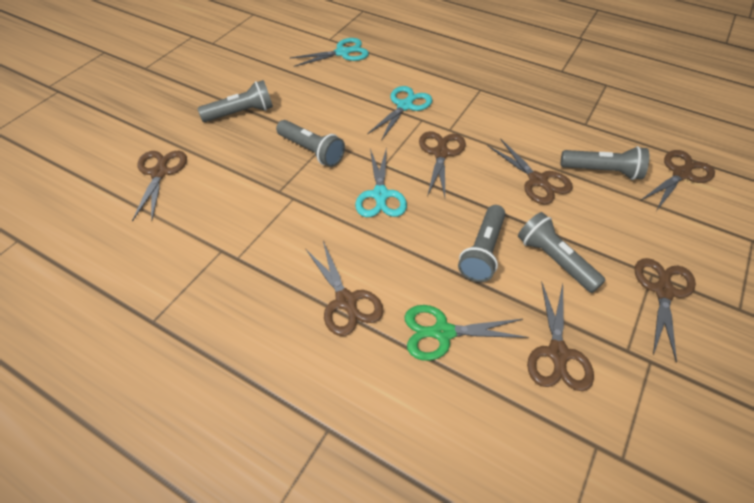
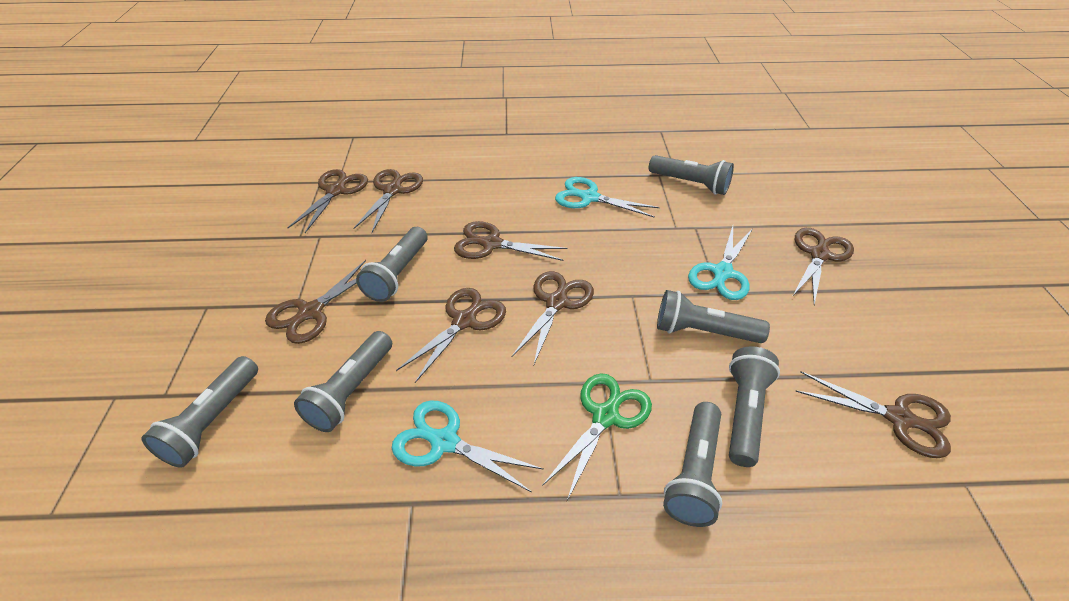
brown scissors: [132,151,187,221] [305,241,384,336] [419,131,466,197] [488,138,573,204] [527,283,594,391] [635,258,696,363] [640,150,715,210] = 7 -> [265,260,366,344] [287,169,368,233] [353,169,423,232] [396,288,506,383] [454,221,568,261] [512,271,594,364] [792,228,854,305] [795,371,951,458] = 8
grey flashlight: [197,80,273,122] [276,120,345,167] [458,205,506,282] [518,212,606,293] [561,146,649,180] = 5 -> [141,356,258,468] [294,331,392,432] [356,227,427,302] [649,155,734,195] [657,290,770,343] [663,402,722,527] [729,346,780,467] = 7

